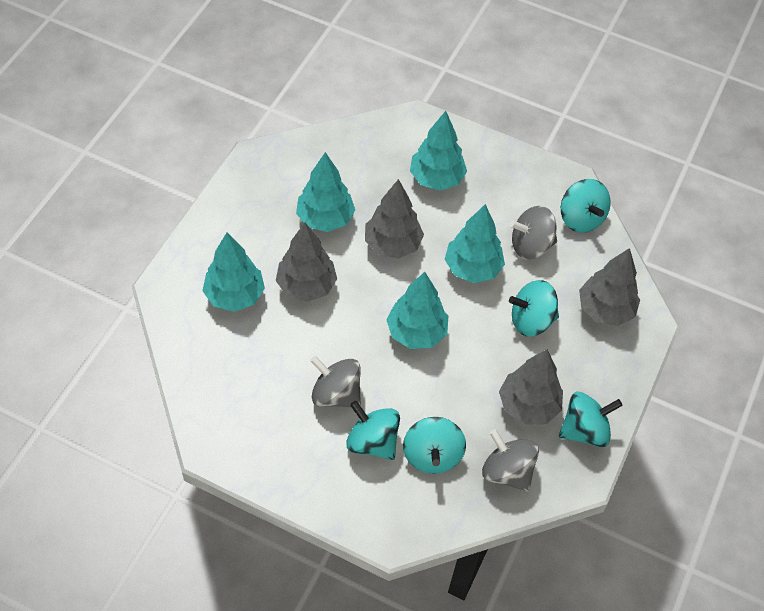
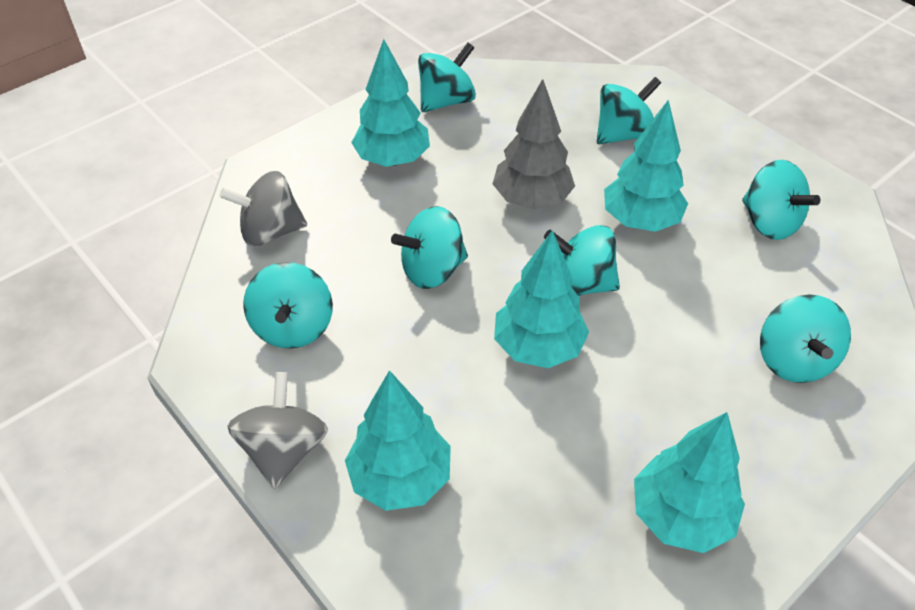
grey spinning top: [310,356,361,408] [482,429,539,492] [509,206,557,260] = 3 -> [220,171,307,247] [227,372,328,489] = 2
grey tree: [276,223,337,302] [365,179,424,259] [499,349,563,425] [579,248,640,326] = 4 -> [493,79,575,209] = 1
turquoise spinning top: [346,401,400,460] [403,417,466,474] [509,280,559,337] [559,392,623,447] [561,179,611,233] = 5 -> [243,262,333,349] [391,206,468,289] [418,43,476,112] [544,225,620,296] [597,77,661,144] [742,160,820,240] [760,295,851,383] = 7

